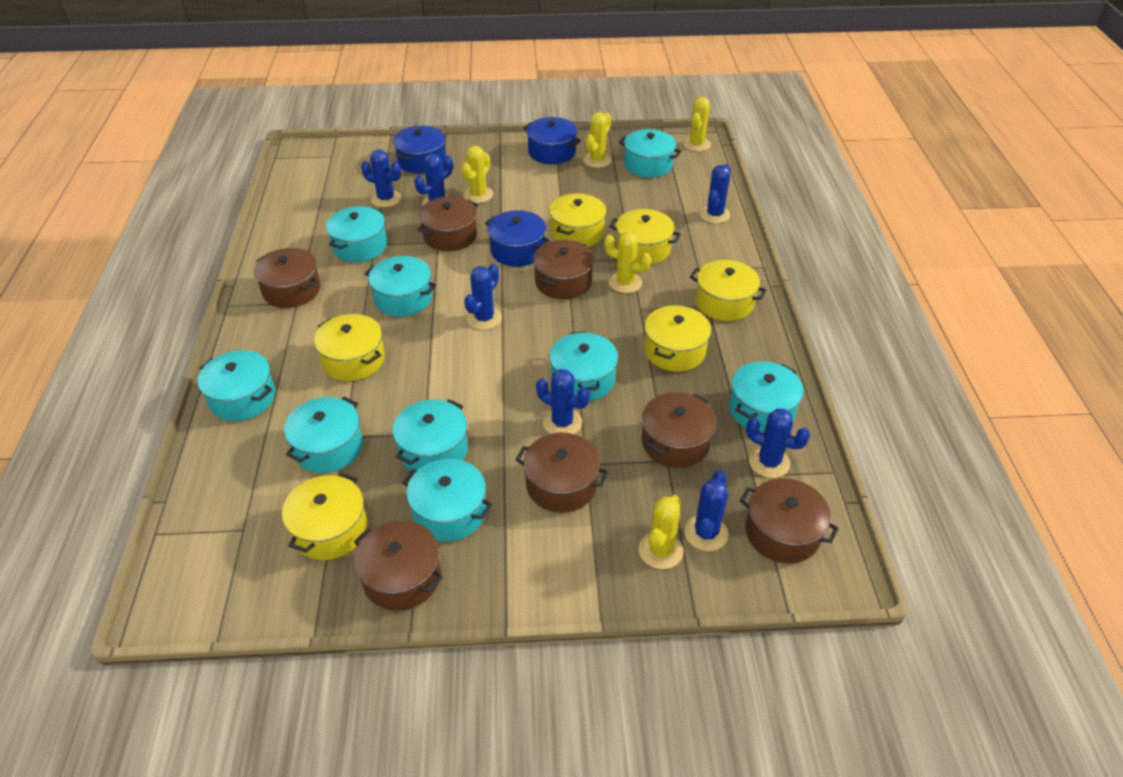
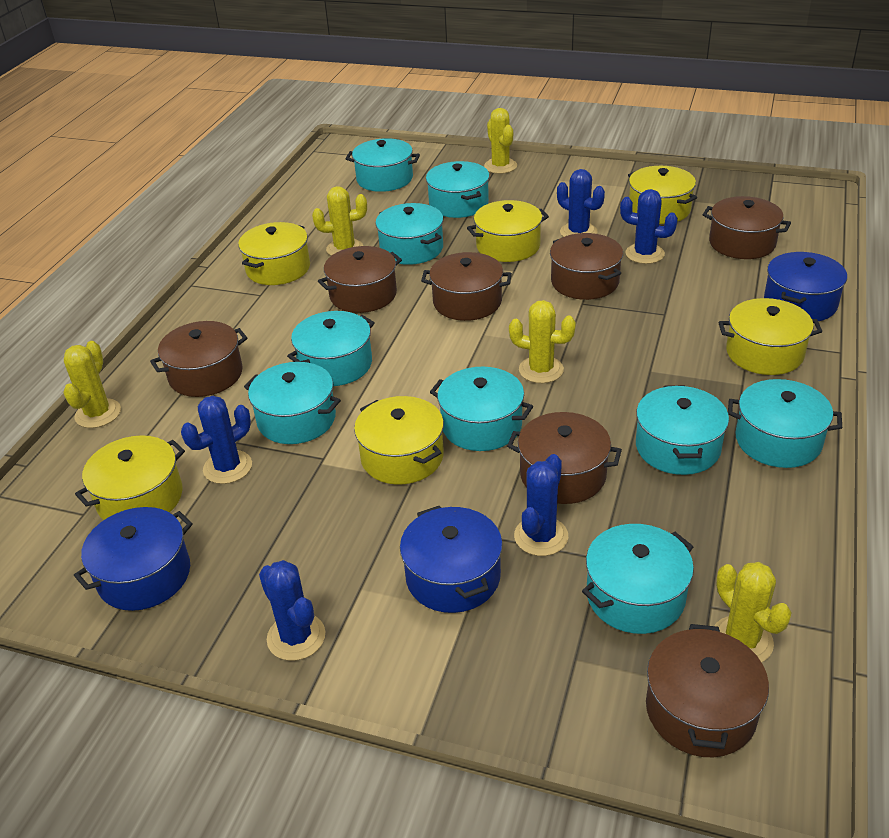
blue cactus: [361,150,401,207] [414,154,453,206] [464,264,502,330] [536,369,590,434] [684,470,729,551] [700,164,731,224] [746,408,810,478] = 7 -> [181,396,252,484] [259,560,325,661] [514,454,568,556] [557,169,605,237] [620,189,678,264] = 5

